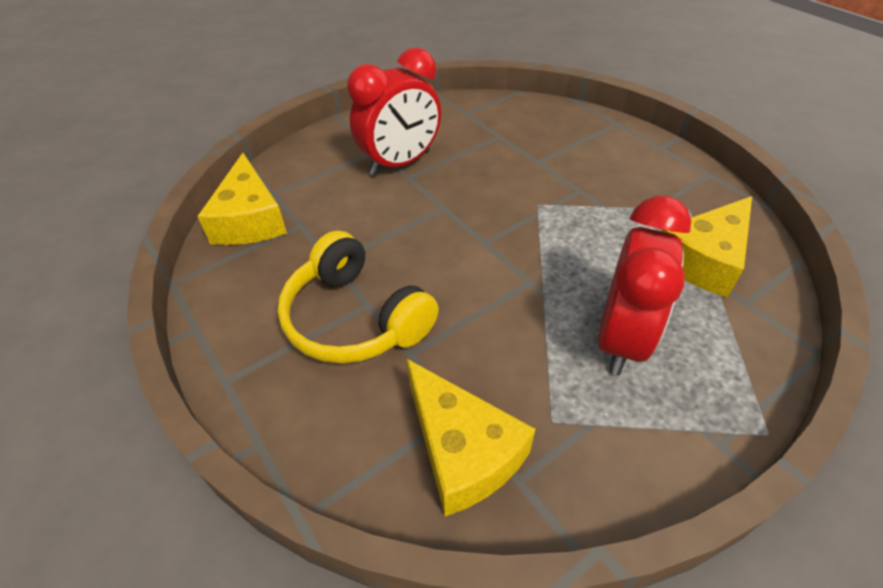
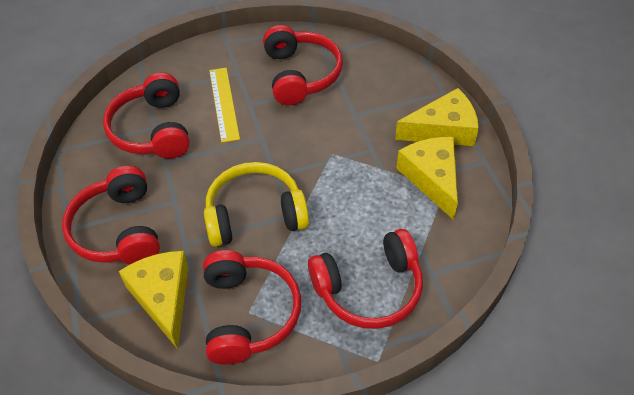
red clock: [347,47,441,176] [598,196,691,375] = 2 -> none = 0
red headphones: none = 0 -> [62,166,160,264] [103,72,190,159] [203,250,301,365] [263,25,343,105] [308,229,423,329] = 5
yellow ruler: none = 0 -> [209,68,240,143] = 1

